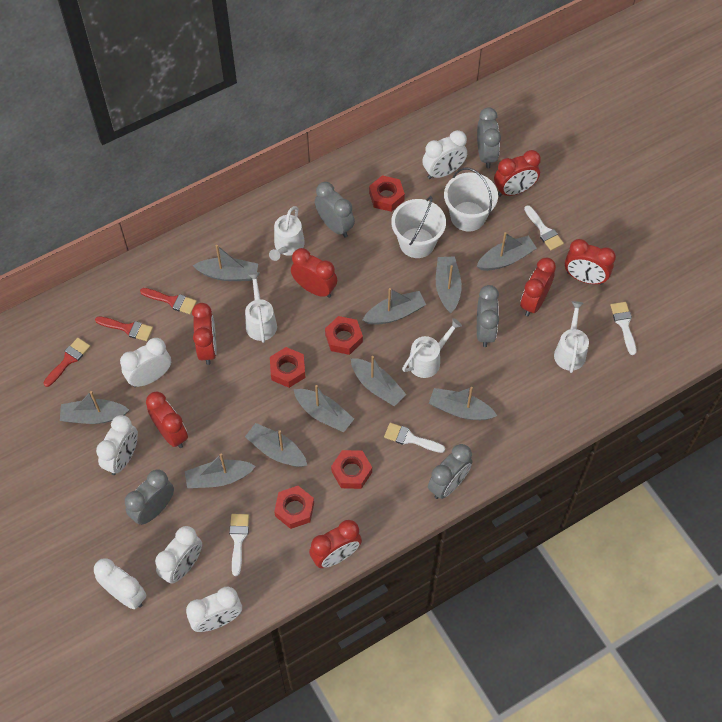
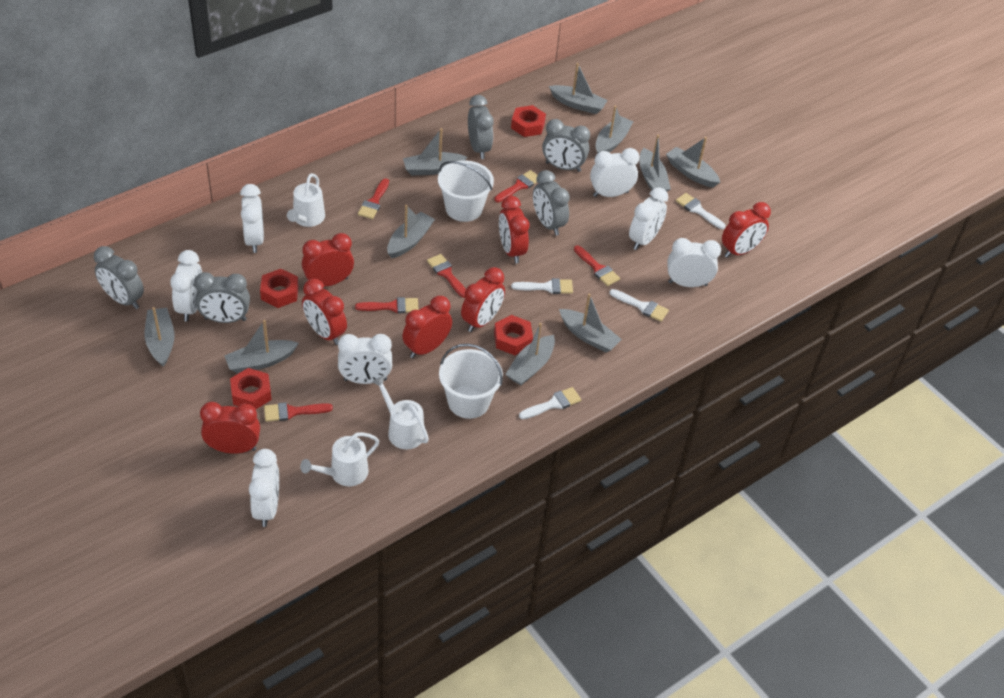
red brush: [43,338,90,387] [95,316,153,341] [140,288,197,314] = 3 -> [264,402,333,422] [355,297,419,313] [358,178,389,219] [427,254,466,298] [494,170,538,202] [574,245,620,286] = 6
red nut: [270,347,305,388] [274,486,314,529] [325,316,363,355] [331,450,372,489] [369,175,405,212] = 5 -> [230,368,272,409] [260,269,299,308] [494,315,533,355] [511,105,546,137] = 4
white clock: [94,558,146,609] [96,415,138,475] [120,338,171,387] [155,526,202,584] [186,587,242,632] [422,130,467,179] = 6 -> [170,250,202,321] [240,184,264,253] [249,449,279,527] [338,334,392,384] [590,148,639,197] [629,187,668,250] [667,238,721,287] = 7
white watering can: [245,272,277,343] [269,206,305,261] [402,318,462,378] [554,301,589,373] = 4 -> [287,173,325,227] [300,432,379,486] [372,376,429,450] = 3

